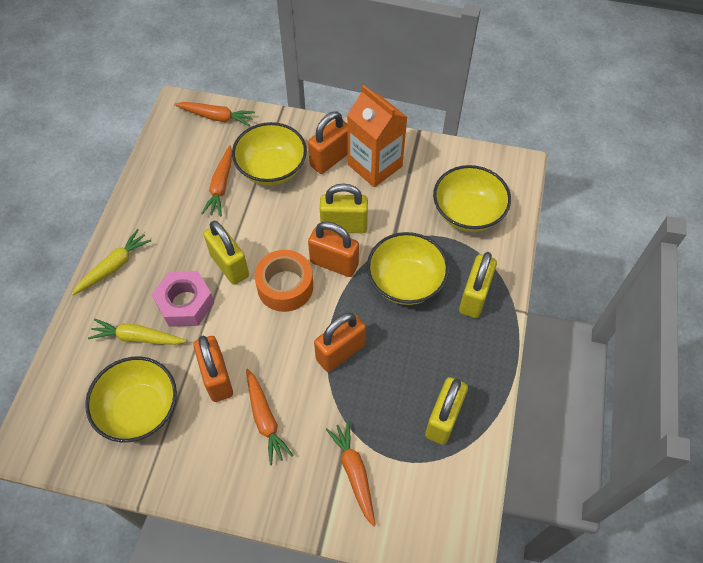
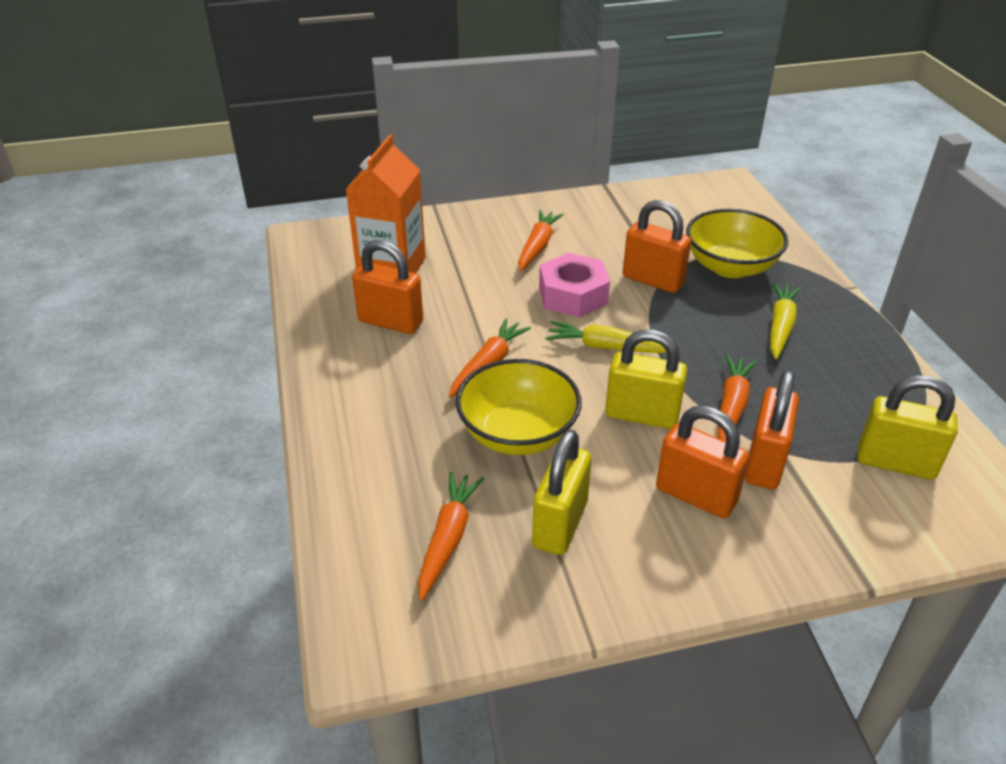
orange tape: [255,250,313,312] = 1 -> none = 0
yellow bowl: [85,357,177,442] [232,122,307,186] [367,232,449,305] [433,165,511,232] = 4 -> [455,359,582,455] [686,209,789,278] = 2
yellow padlock: [203,221,249,285] [320,184,368,233] [425,377,468,445] [459,252,497,318] = 4 -> [532,430,592,555] [605,330,687,429] [857,375,958,480] = 3

